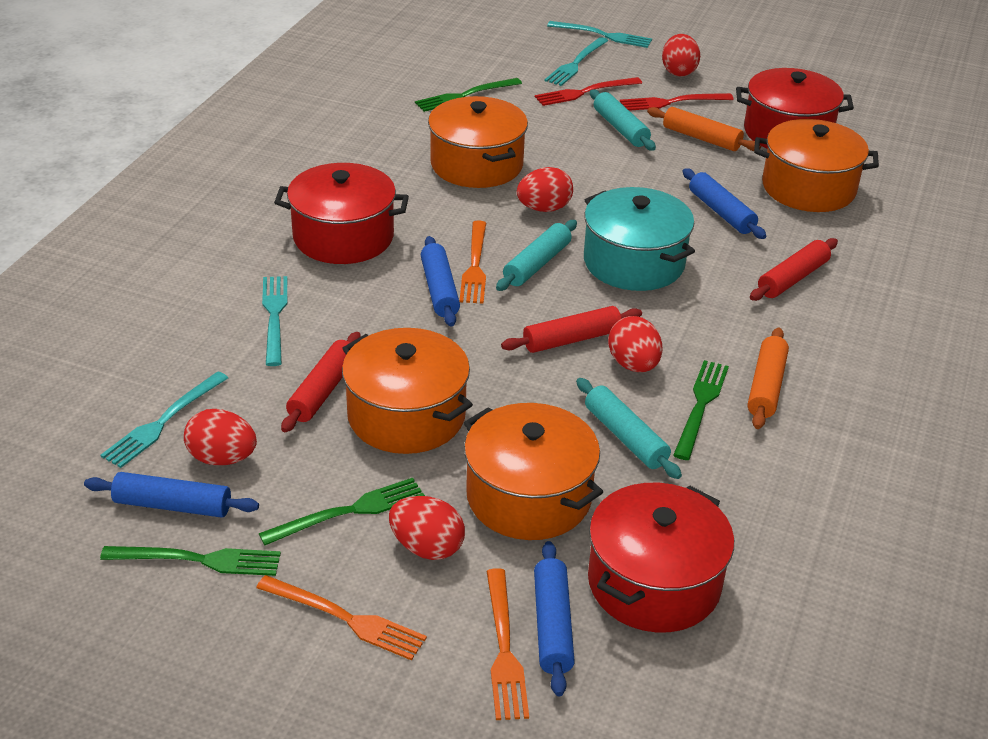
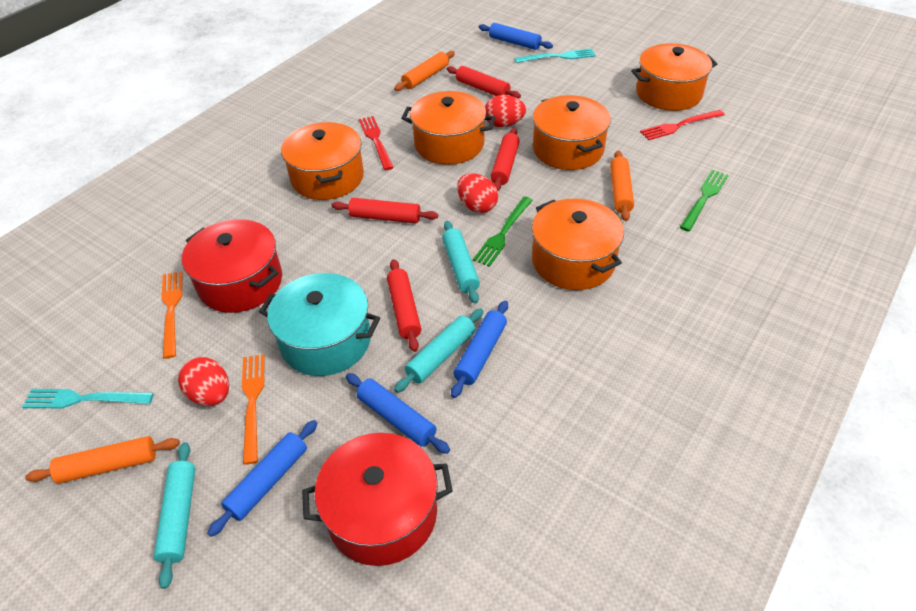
green fork: [100,546,281,576] [259,478,425,545] [415,78,522,112] [673,360,729,460] = 4 -> [473,197,533,267] [680,170,729,232] = 2
orange fork: [256,575,427,661] [459,220,486,304] [486,568,529,720] = 3 -> [161,271,183,359] [242,354,265,465] = 2
orange pot: [342,328,473,454] [428,96,528,188] [464,403,603,540] [754,119,879,212] = 4 -> [281,122,364,200] [401,91,495,165] [532,198,624,290] [533,95,611,170] [631,43,717,111] = 5
orange rolling pin: [647,107,761,151] [748,327,789,429] = 2 -> [25,436,180,484] [394,51,455,91] [610,151,634,221] = 3
red egg: [184,409,257,465] [389,496,465,560] [517,167,573,212] [608,316,663,372] [662,34,700,77] = 5 -> [178,357,229,406] [457,173,498,213] [485,95,526,127] = 3
red pot: [274,163,409,264] [588,483,734,633] [736,68,854,149] = 3 -> [182,219,282,313] [302,433,453,566] = 2
red rolling pin: [281,332,361,432] [501,306,642,353] [750,238,838,301] = 3 -> [331,198,438,223] [387,259,421,352] [447,66,521,98] [491,128,520,191] = 4
turquoise fork: [101,371,228,468] [262,276,287,366] [545,37,608,86] [547,21,652,48] = 4 -> [22,389,154,409] [514,48,596,63] = 2

